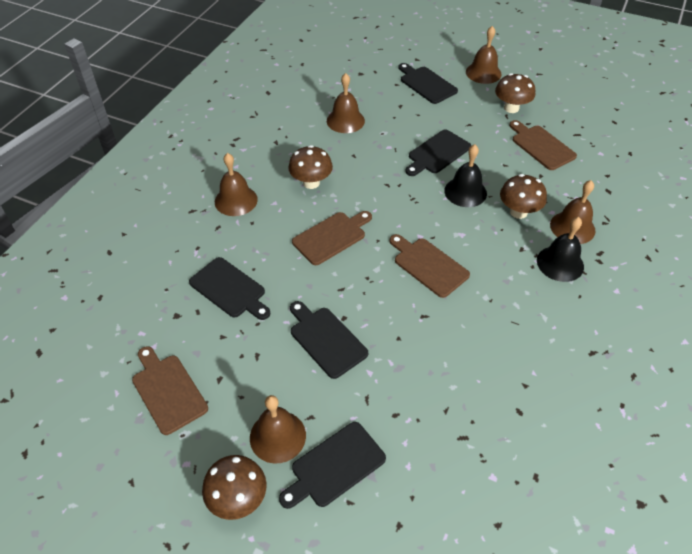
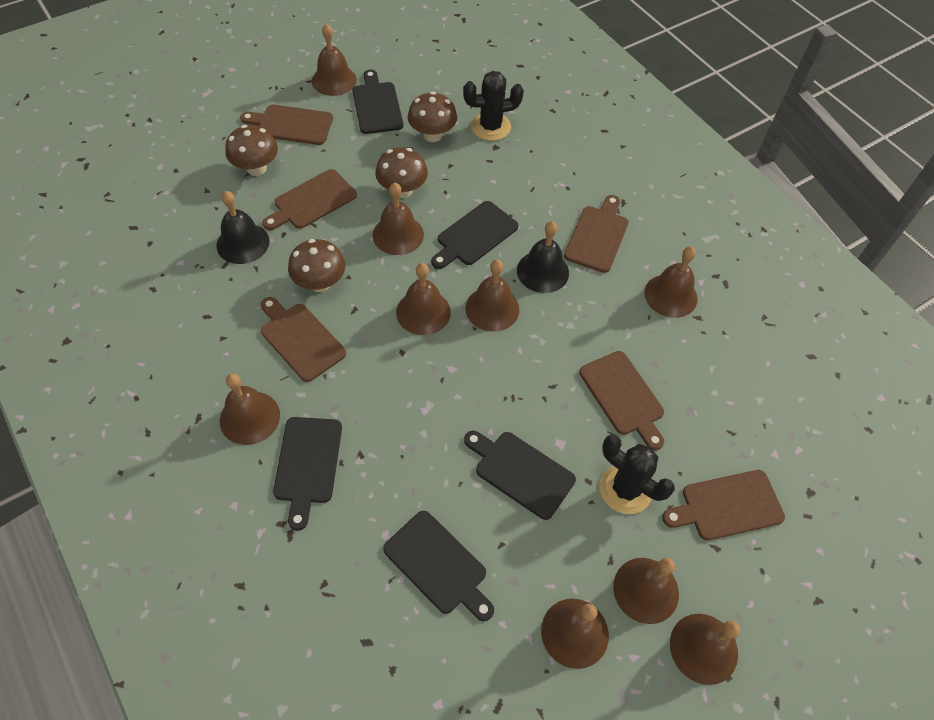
black cactus: none = 0 -> [463,71,524,141] [599,434,675,514] = 2
brown bell: [215,153,258,216] [250,395,306,463] [327,73,365,133] [466,26,501,84] [550,180,595,244] = 5 -> [220,373,280,445] [312,23,357,96] [373,183,424,255] [396,263,451,335] [465,260,520,332] [541,599,609,669] [613,558,679,624] [644,247,698,318] [670,614,740,685] = 9
brown cutting board: [132,346,208,435] [292,211,372,265] [389,234,470,298] [509,120,577,170] = 4 -> [240,105,333,145] [261,297,346,382] [263,169,357,230] [564,195,629,273] [579,351,664,450] [662,470,785,540] = 6

